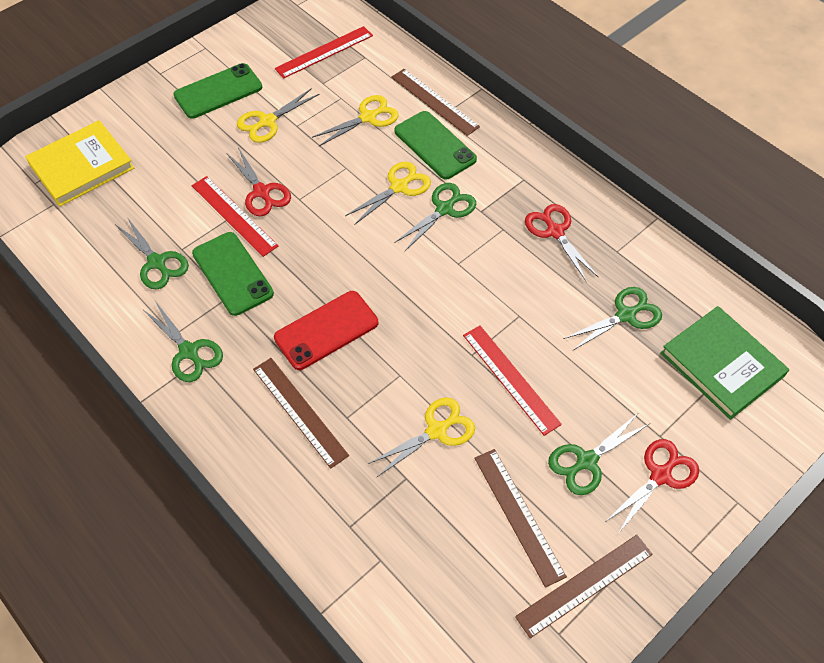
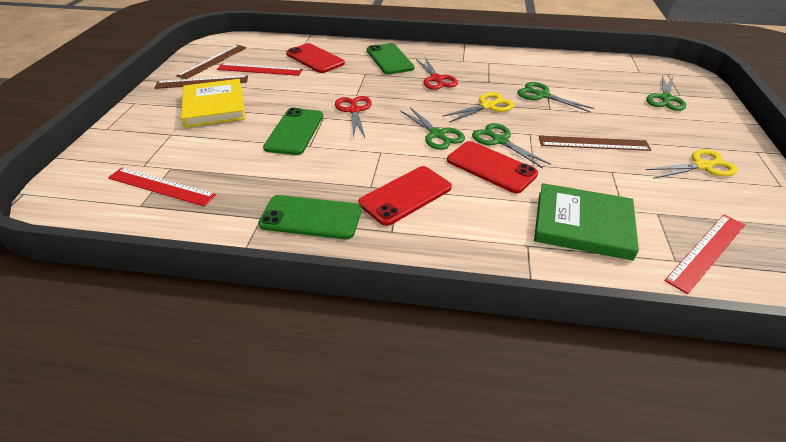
brown ruler: [253,358,349,469] [391,69,480,136] [474,449,567,588] [515,535,653,638] = 4 -> [155,75,248,89] [176,45,247,79] [539,136,651,151] = 3
green scissors: [115,217,189,289] [143,301,223,382] [394,183,476,251] [548,413,649,495] [564,287,662,351] = 5 -> [401,107,465,150] [472,123,551,168] [517,82,594,112] [646,75,686,111] = 4
red phone: [274,291,378,370] = 1 -> [286,43,345,73] [358,166,452,226] [447,141,538,193] = 3
red scissors: [226,147,291,216] [525,204,598,282] [605,439,699,534] = 3 -> [335,96,372,138] [416,57,458,90] = 2
yellow scissors: [237,88,320,143] [312,95,399,146] [345,162,431,225] [368,397,475,477] = 4 -> [442,92,514,123] [645,149,738,179] = 2

